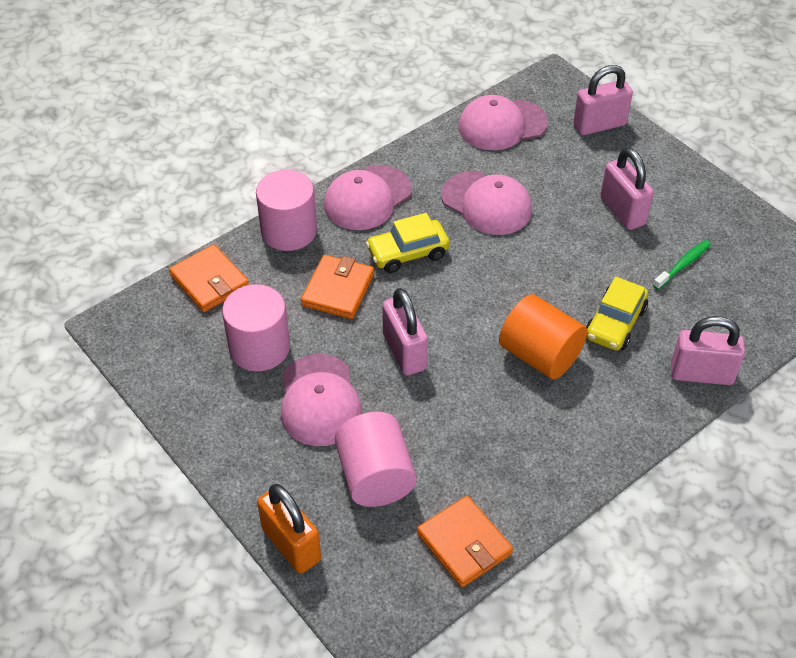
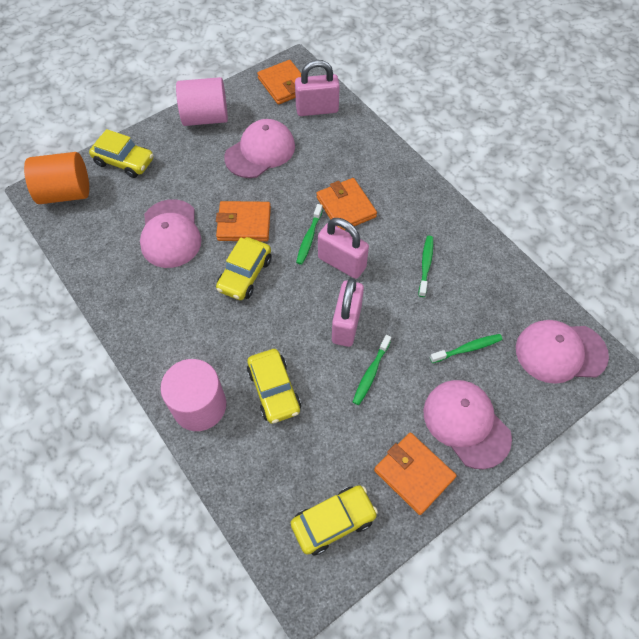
green toothbrush: [653,240,711,290] = 1 -> [296,204,323,265] [353,335,391,405] [419,236,433,297] [430,334,502,363] = 4
orange padlock: [257,484,321,573] = 1 -> none = 0
orange wallet: [169,244,249,312] [301,255,374,319] [417,496,513,587] = 3 -> [216,201,271,242] [257,60,301,105] [316,178,377,230] [374,433,456,515] = 4
pink cylinder: [222,284,290,371] [256,170,317,251] [335,412,417,507] = 3 -> [160,359,226,431] [176,77,228,126] = 2
pink padlock: [382,288,428,376] [573,65,633,135] [600,148,654,230] [671,316,745,385] = 4 -> [295,60,340,116] [318,218,369,279] [332,278,364,347] = 3
yellow car: [366,213,450,273] [586,277,648,351] = 2 -> [89,129,153,178] [216,237,272,300] [247,349,301,424] [291,485,378,556] = 4

